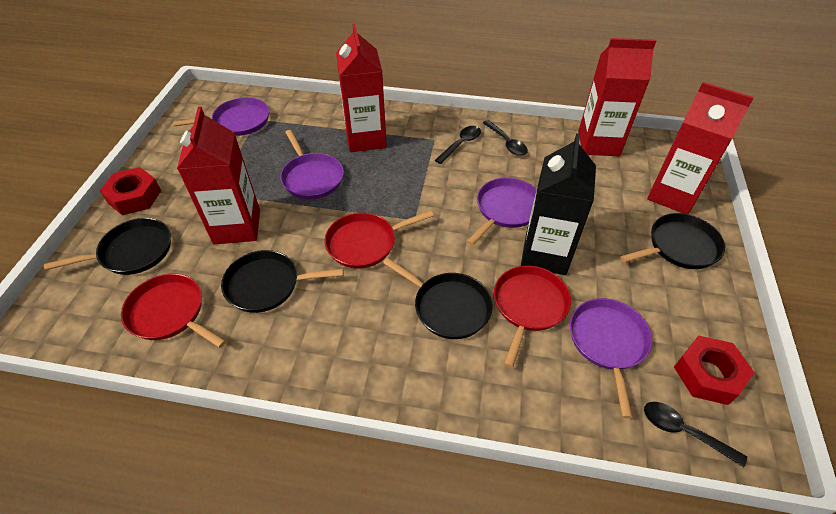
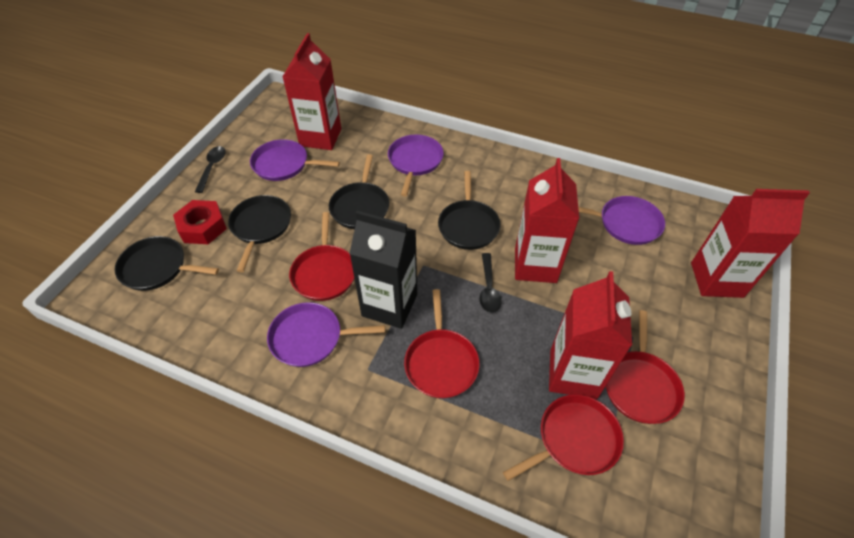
black spoon: [435,126,481,164] [483,120,528,156] [644,402,747,467] = 3 -> [195,146,226,193] [479,253,502,313] = 2
red nut: [100,167,161,215] [674,335,754,405] = 2 -> [173,200,227,244] = 1
red pan: [121,274,226,348] [325,211,433,269] [494,266,571,368] = 3 -> [289,212,354,301] [404,289,480,398] [503,394,624,481] [606,310,685,424] = 4

